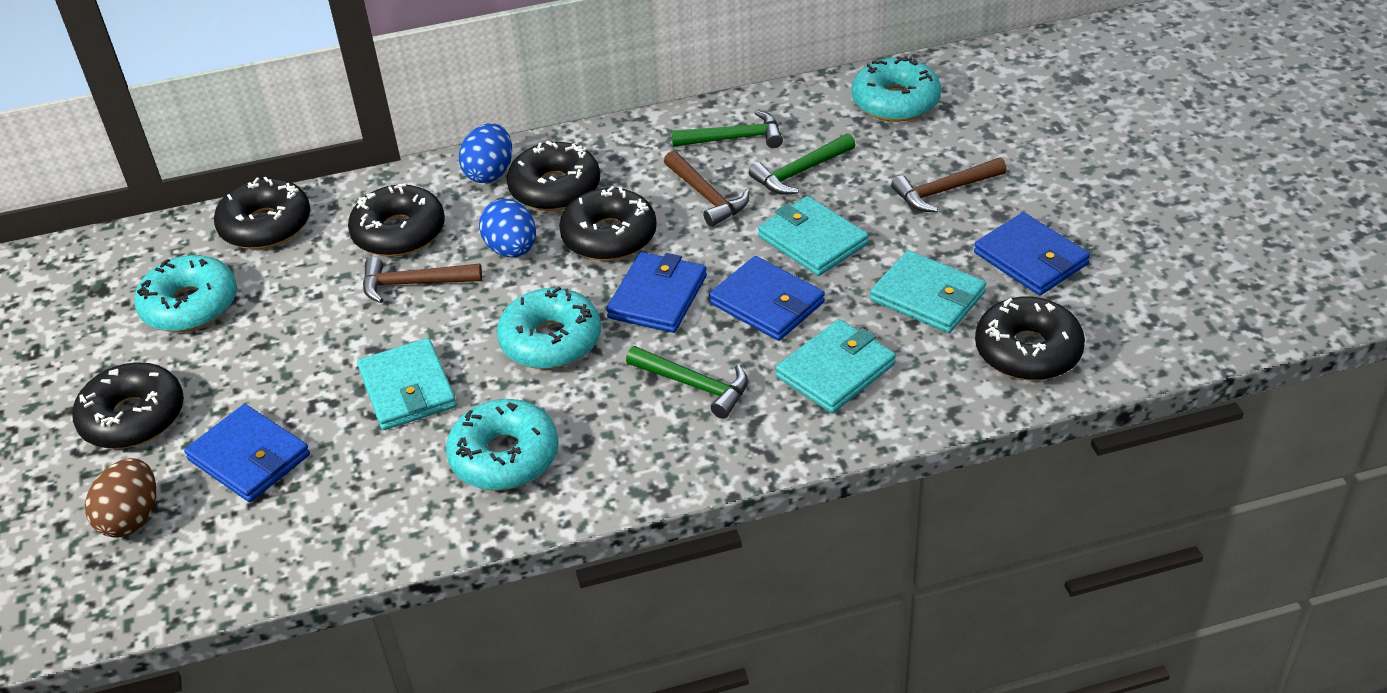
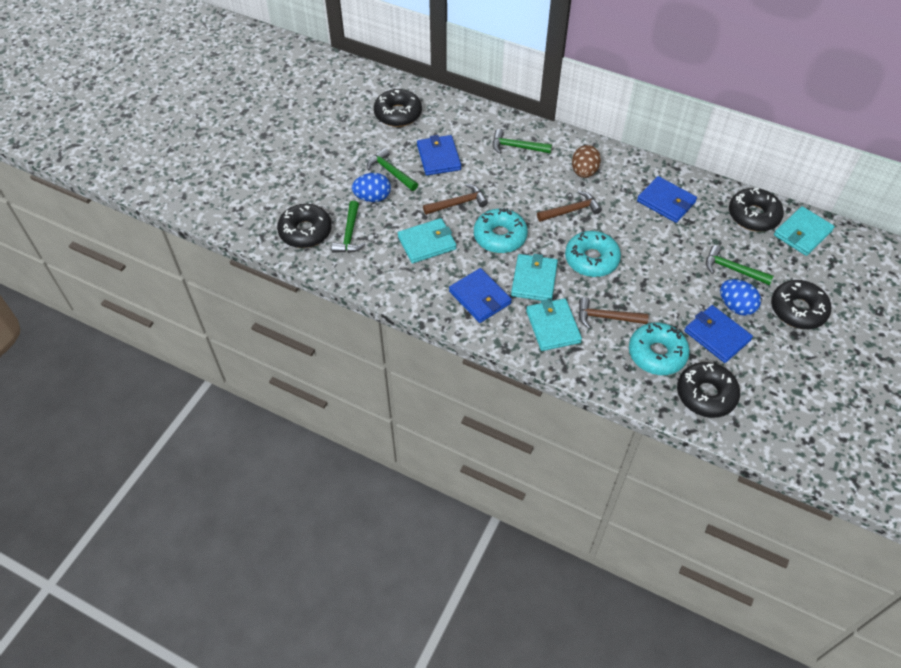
black donut: [72,362,184,449] [214,177,311,249] [348,184,445,257] [507,141,600,211] [559,186,657,261] [975,296,1085,381] = 6 -> [277,204,332,248] [374,89,422,127] [677,362,740,418] [729,188,784,232] [771,280,831,329] = 5
green hammer: [626,346,748,419] [671,110,783,148] [749,133,856,195] = 3 -> [332,201,366,253] [367,148,418,191] [492,129,552,154] [706,245,773,285] = 4
turquoise donut: [134,255,237,332] [446,399,559,490] [497,287,601,369] [851,56,941,122] = 4 -> [474,208,528,253] [565,231,621,277] [629,323,690,375] = 3

